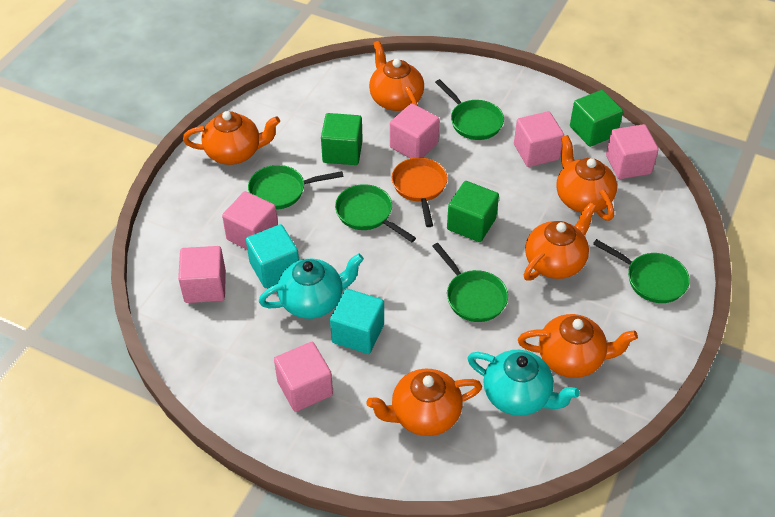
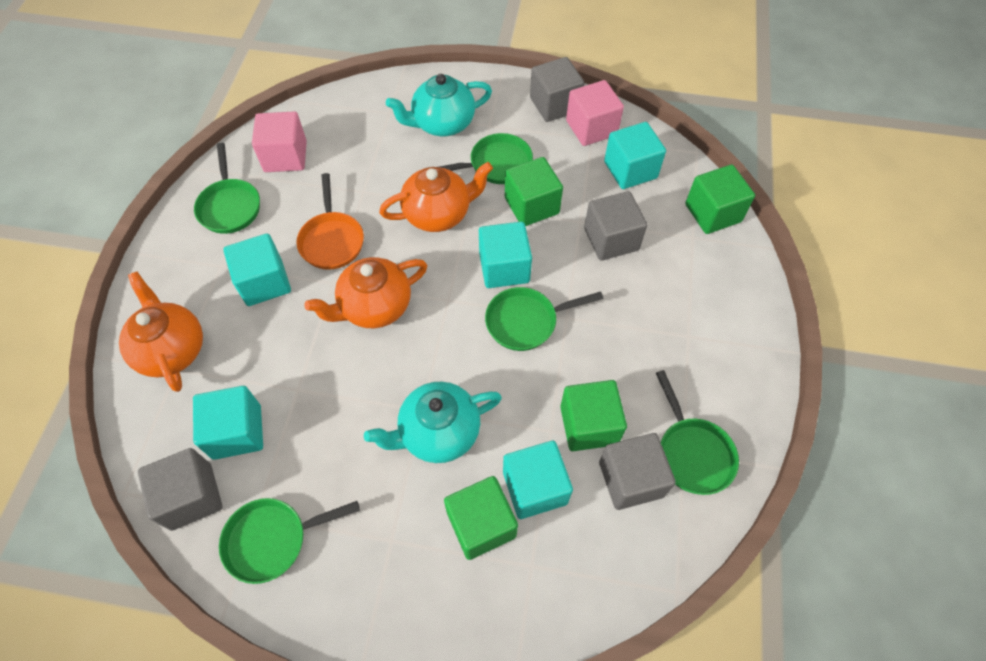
green cube: [321,113,363,165] [447,181,499,242] [570,90,623,147] = 3 -> [444,476,518,560] [505,157,563,226] [560,380,627,451] [685,164,755,234] = 4
grey cube: none = 0 -> [138,448,223,531] [530,57,584,122] [584,191,647,261] [599,433,676,510] = 4
orange teapot: [183,111,280,165] [366,369,482,436] [369,41,424,111] [518,314,638,378] [524,203,596,280] [556,135,617,221] = 6 -> [119,271,203,392] [304,257,427,328] [379,162,493,232] = 3
pink cube: [178,246,226,303] [222,191,278,249] [274,342,333,412] [390,103,440,158] [514,111,564,167] [606,124,659,179] = 6 -> [252,112,307,172] [566,80,624,146] = 2
turquoise cube: [246,224,299,288] [330,289,384,354] = 2 -> [193,386,263,460] [223,233,291,306] [479,222,532,288] [503,441,573,519] [604,122,666,189] = 5

